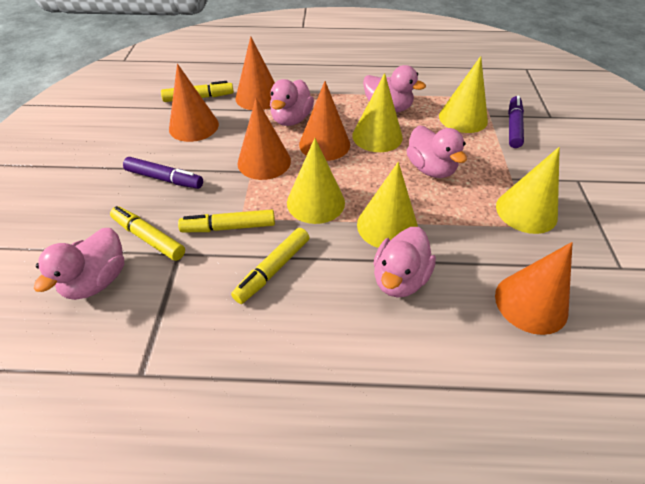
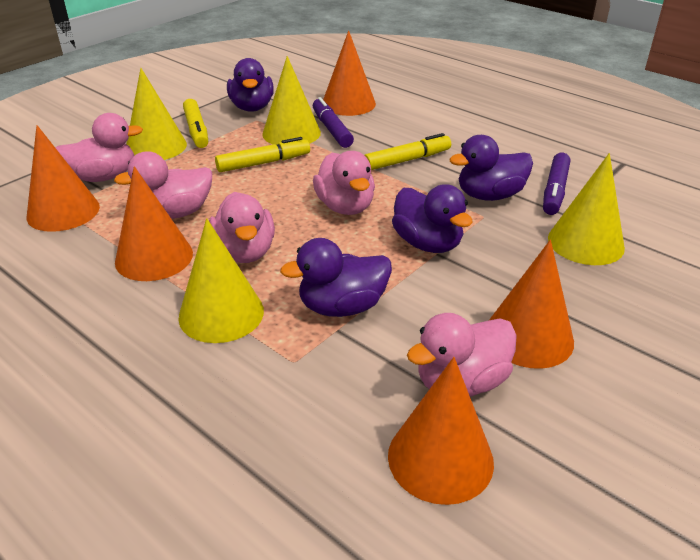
purple duck: none = 0 -> [227,58,274,112] [280,238,392,317] [392,184,473,253] [449,135,533,201] = 4
yellow cone: [287,138,345,224] [352,73,403,152] [357,162,418,248] [439,56,488,133] [496,147,560,234] = 5 -> [126,68,187,160] [178,218,264,343] [262,56,321,145] [548,153,625,265] = 4
yellow marker: [110,206,185,261] [161,81,234,102] [178,209,275,232] [231,228,310,304] = 4 -> [183,99,208,148] [215,137,310,172] [364,133,451,170] = 3

